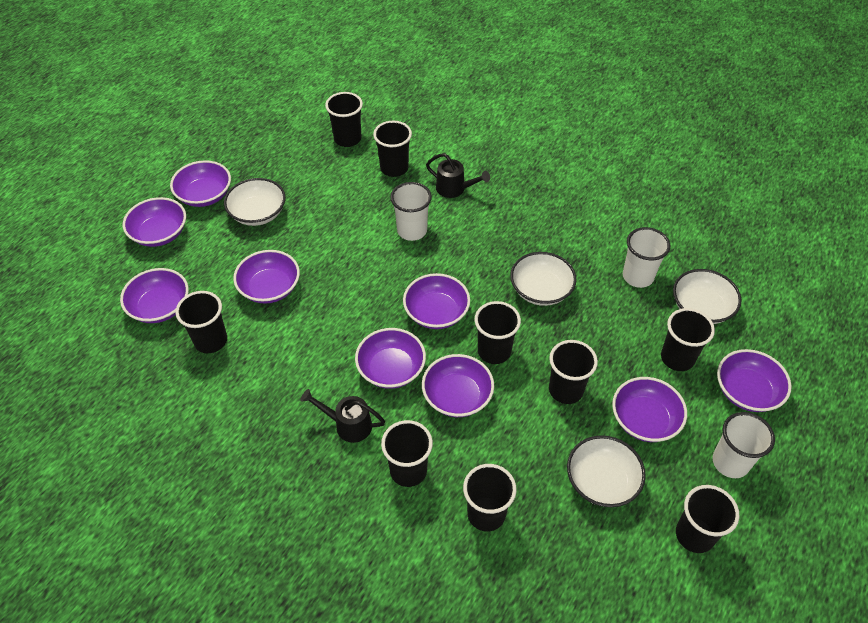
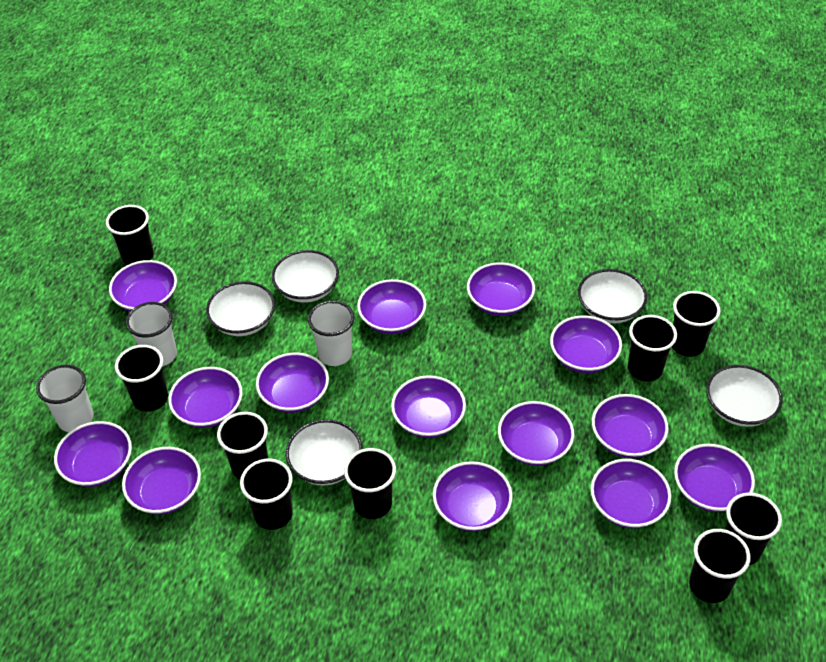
black watering can: [301,389,385,443] [426,153,490,198] = 2 -> none = 0
purple bowl: [120,268,189,323] [123,197,186,247] [170,160,231,207] [233,250,300,304] [355,328,426,389] [403,273,470,329] [422,354,494,417] [612,377,687,442] [717,349,792,412] = 9 -> [54,421,132,487] [109,260,177,311] [122,447,201,515] [168,367,243,428] [256,352,329,413] [357,279,426,334] [391,375,466,438] [433,461,513,531] [467,262,535,316] [498,401,574,466] [550,315,622,373] [591,459,671,528] [592,394,669,458] [674,444,755,512] = 14
white bowl: [224,178,286,226] [510,252,577,306] [567,435,646,507] [673,269,742,324] = 4 -> [206,282,275,336] [272,250,339,303] [286,419,363,486] [578,269,647,323] [706,365,783,427] = 5

